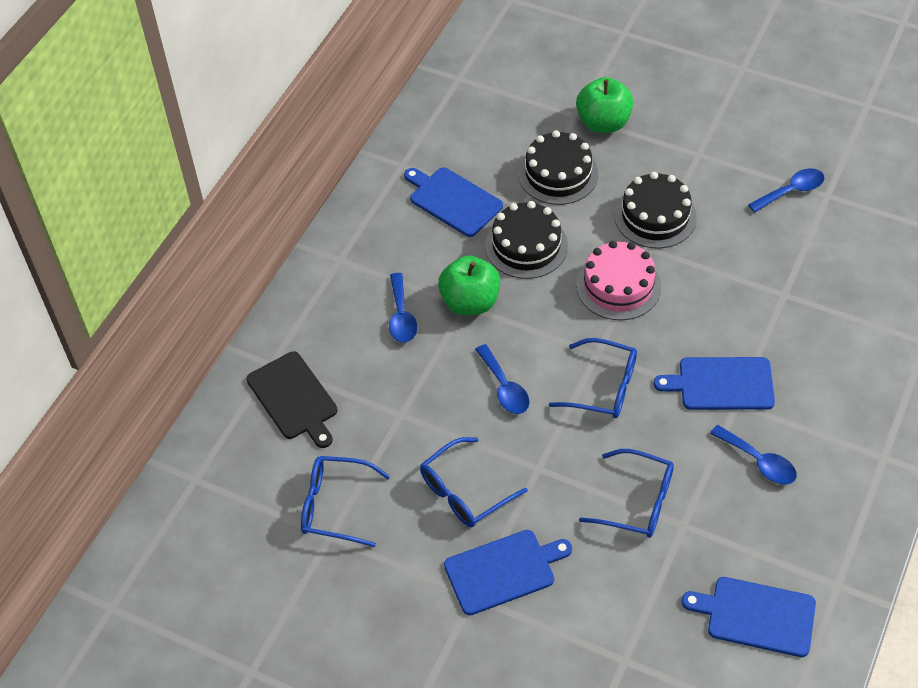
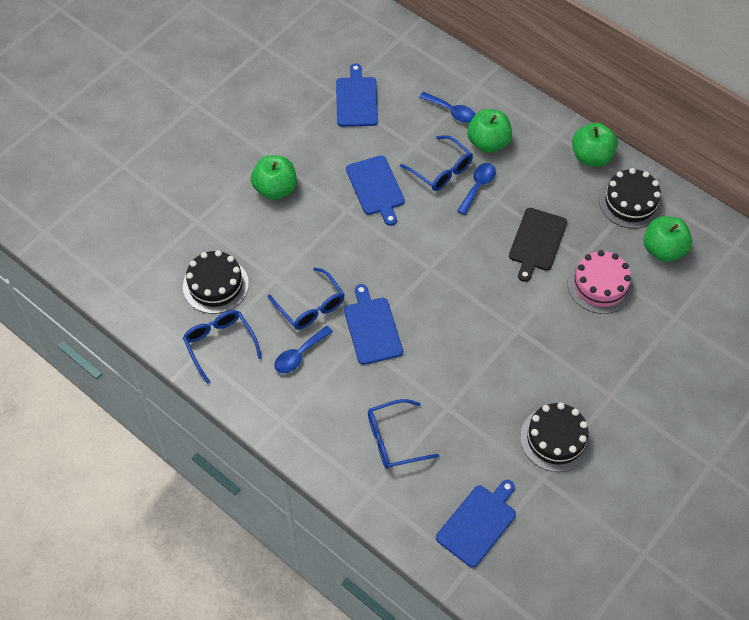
blue spoon: [389,273,417,343] [475,344,530,414] [710,425,797,485] [748,168,824,213] = 4 -> [274,326,333,373] [419,92,476,123] [457,163,496,215] = 3
green apple: [438,255,500,315] [576,77,633,133] = 2 -> [251,155,297,200] [467,109,512,153] [572,123,618,166] [643,216,692,262] = 4

